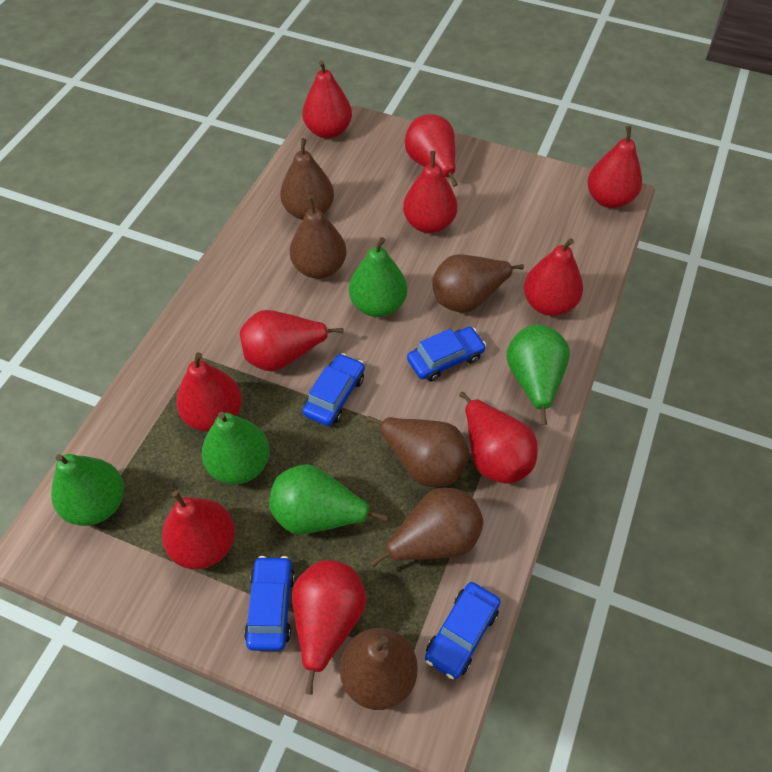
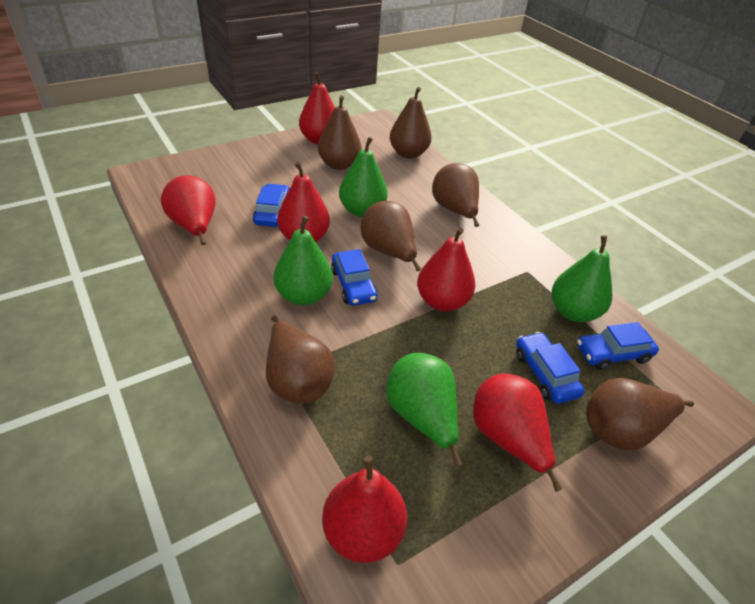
green pear: [51,454,124,526] [202,412,270,484] [269,464,388,534] [349,237,407,317] [506,324,570,425] = 5 -> [274,216,333,305] [339,137,388,217] [386,353,462,467] [552,235,613,322] = 4
red pear: [162,491,235,569] [176,352,242,431] [240,310,344,371] [292,560,366,695] [302,60,352,139] [403,151,457,233] [405,114,458,187] [459,392,538,484] [524,238,583,316] [587,126,642,208] = 10 -> [161,175,216,245] [277,162,330,242] [299,72,335,144] [322,456,407,563] [417,228,475,311] [473,374,562,492] = 6

